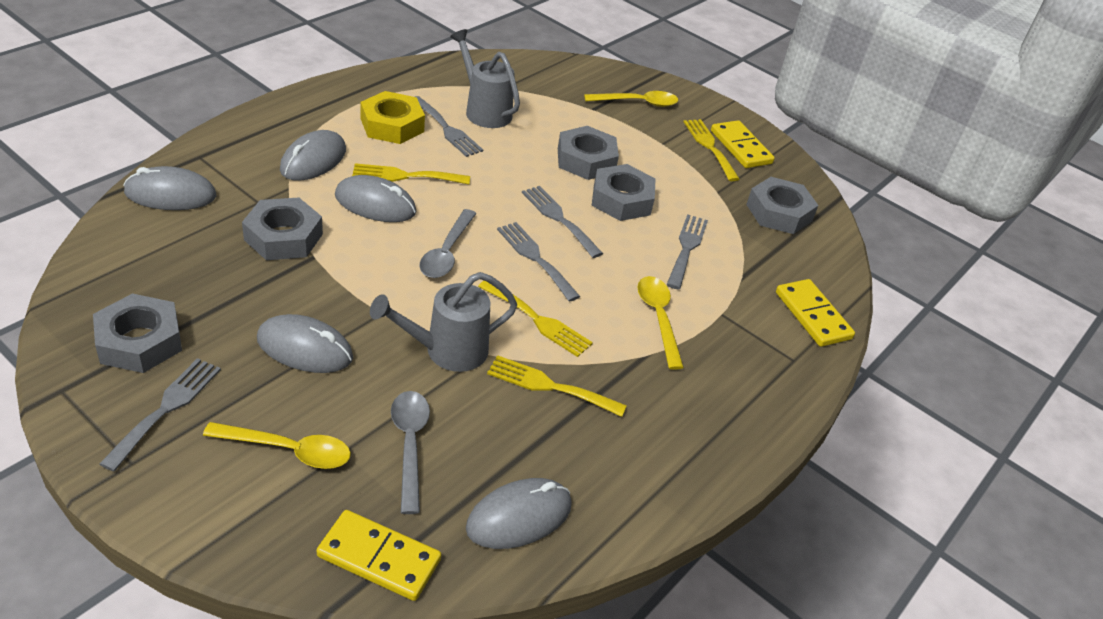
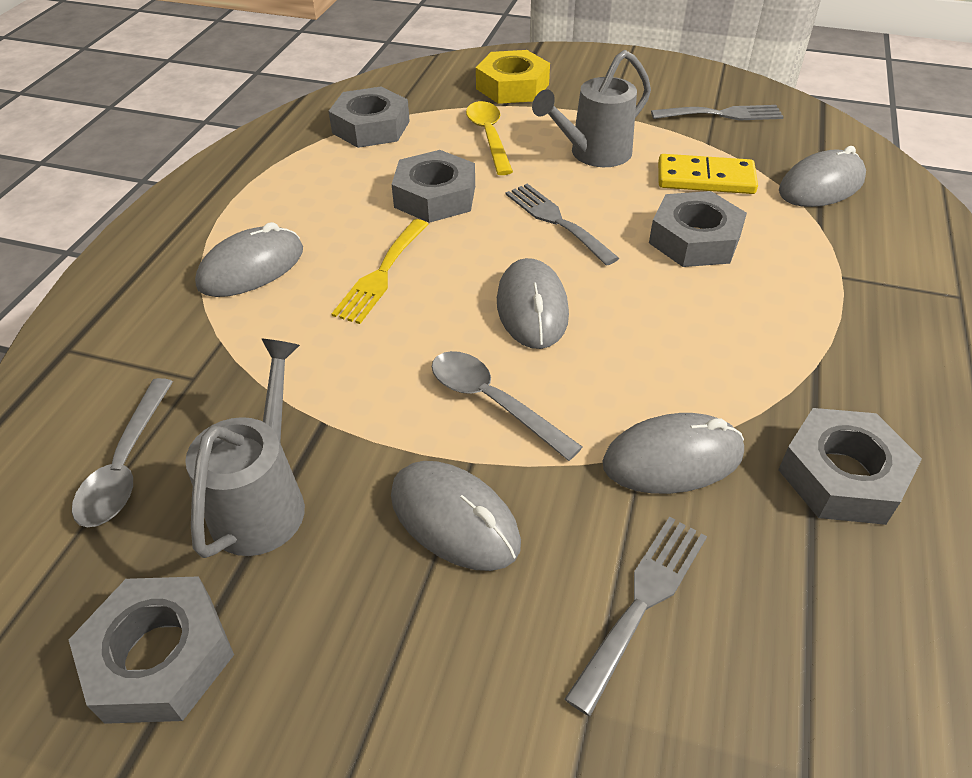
grey fork: [99,358,221,471] [415,96,483,157] [497,222,580,302] [522,186,603,258] [667,214,708,289] = 5 -> [506,184,619,266] [565,517,707,716] [651,105,784,120] = 3
yellow domino: [317,510,441,601] [711,120,775,168] [776,279,855,347] = 3 -> [658,154,758,194] = 1
yellow fork: [352,163,470,184] [478,281,593,357] [487,355,627,417] [683,119,739,181] = 4 -> [331,219,428,324] = 1
yellow spoon: [203,422,351,469] [584,91,678,107] [637,276,684,370] = 3 -> [466,101,513,175] = 1

